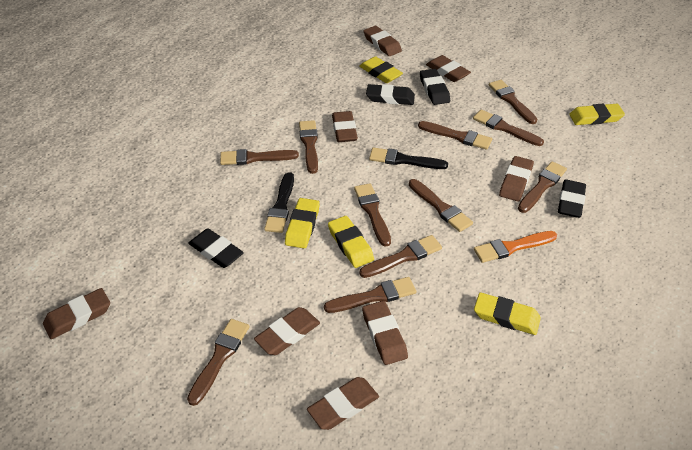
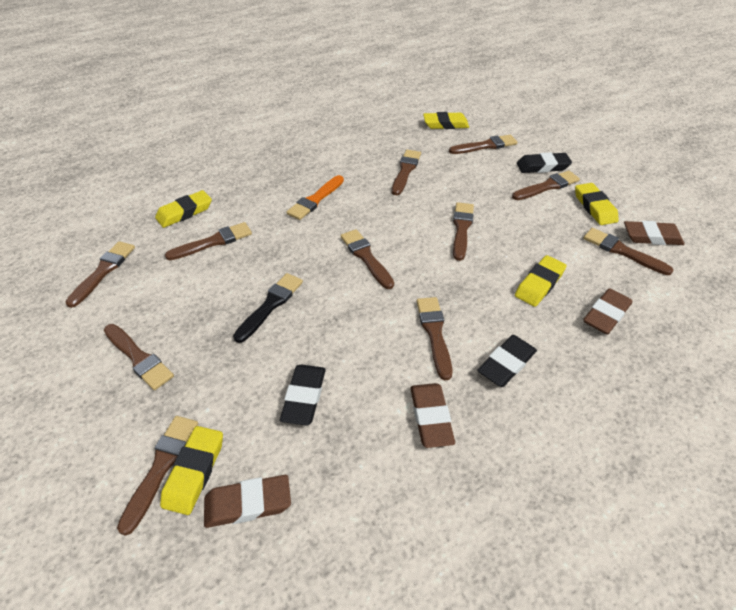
black brush: [264,172,294,233] [369,148,448,169] = 2 -> [233,273,303,343] = 1
black eraser: [188,228,244,268] [366,84,415,105] [420,69,450,105] [558,180,586,218] = 4 -> [280,365,326,426] [477,335,537,387] [517,152,572,173] = 3
brown eraser: [43,288,110,339] [254,307,320,355] [307,377,379,430] [332,111,358,142] [362,301,408,365] [364,26,402,56] [426,55,471,82] [499,156,534,202] = 8 -> [204,475,291,528] [410,383,455,448] [583,288,632,334] [624,221,685,245] = 4

